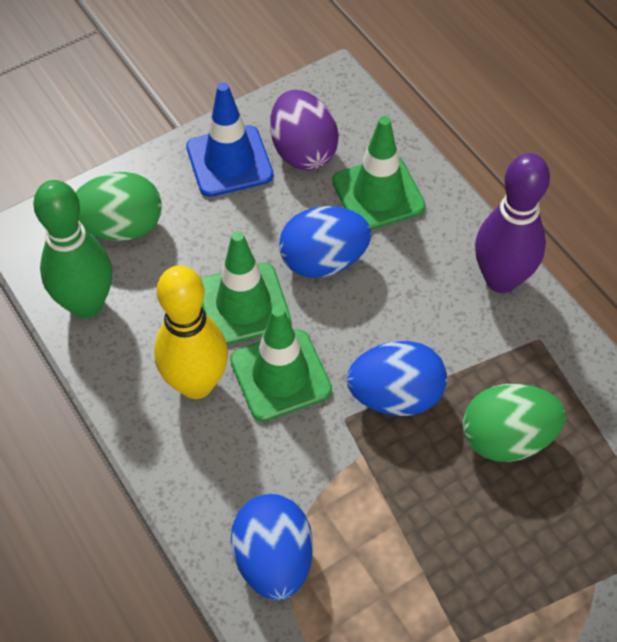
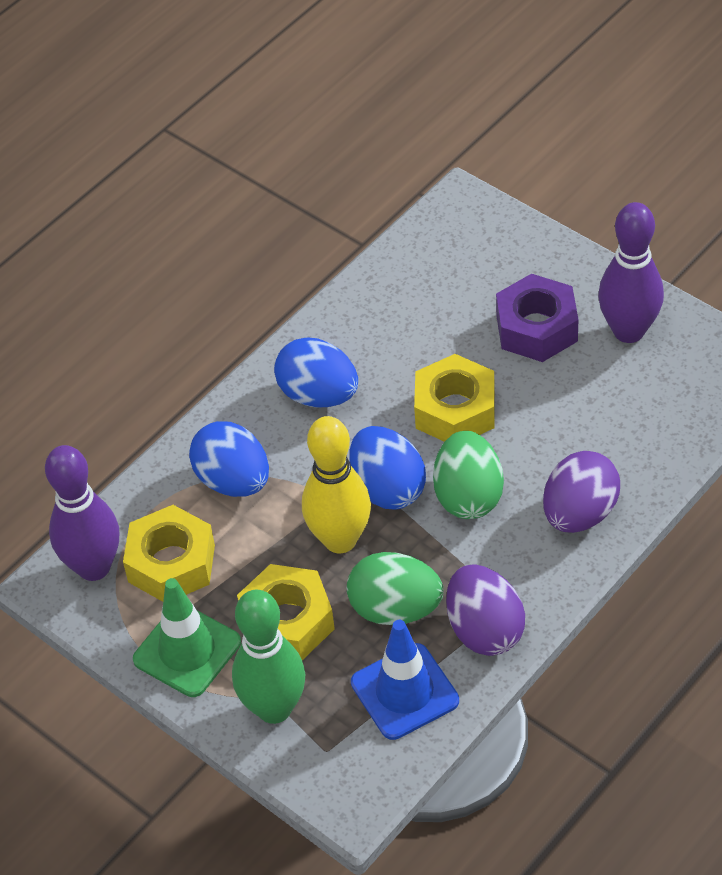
green traffic cone: [201,231,291,345] [230,306,332,421] [332,116,426,230] = 3 -> [133,578,241,697] = 1
purple bowling pin: [475,153,550,293] = 1 -> [45,445,119,581] [598,202,664,343] = 2
purple egg: [270,90,339,170] = 1 -> [446,564,525,656] [543,451,620,533] = 2
purple nut: none = 0 -> [496,274,578,362] = 1
yellow nut: none = 0 -> [123,505,215,602] [237,564,335,660] [414,354,495,442] = 3

